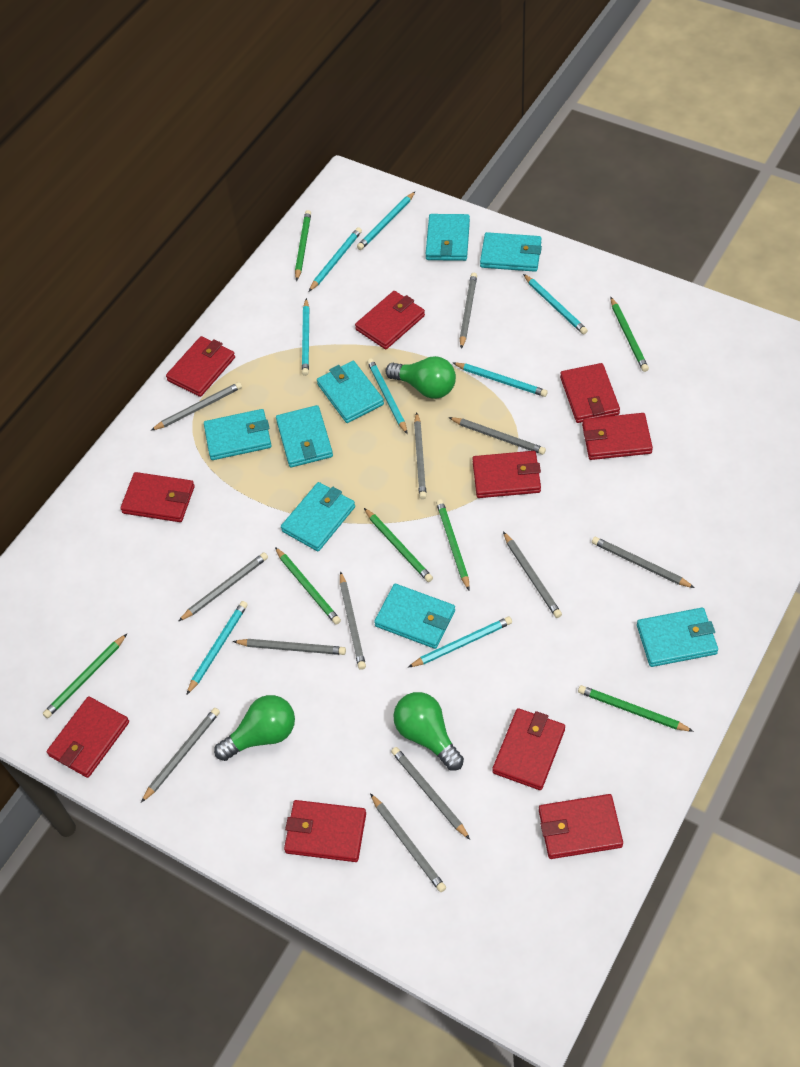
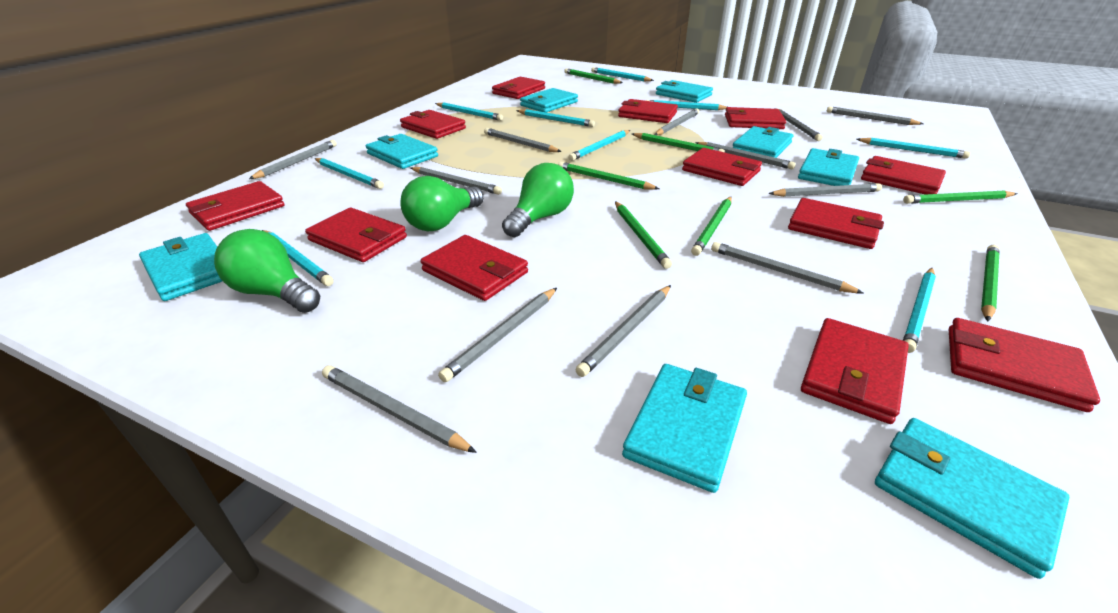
red wallet: [47,696,129,778] [120,472,195,522] [166,336,235,397] [284,800,366,862] [355,291,425,349] [472,451,541,498] [492,708,565,790] [539,794,623,859] [560,363,620,423] [582,413,653,460] = 10 -> [186,181,285,231] [305,208,407,262] [400,110,466,139] [421,235,528,301] [492,77,545,99] [618,99,678,123] [682,148,762,186] [725,107,786,129] [788,198,884,249] [801,318,909,424] [861,156,946,195] [949,318,1100,412] = 12
turquoise pencil: [186,601,248,695] [302,298,309,376] [309,227,362,291] [357,191,416,250] [367,358,407,434] [408,616,512,668] [453,363,548,397] [523,274,588,334] = 8 -> [262,230,334,286] [314,158,384,189] [435,102,503,121] [516,109,595,127] [569,130,630,161] [591,67,654,82] [645,100,727,110] [857,138,970,159] [903,268,936,353] = 9

